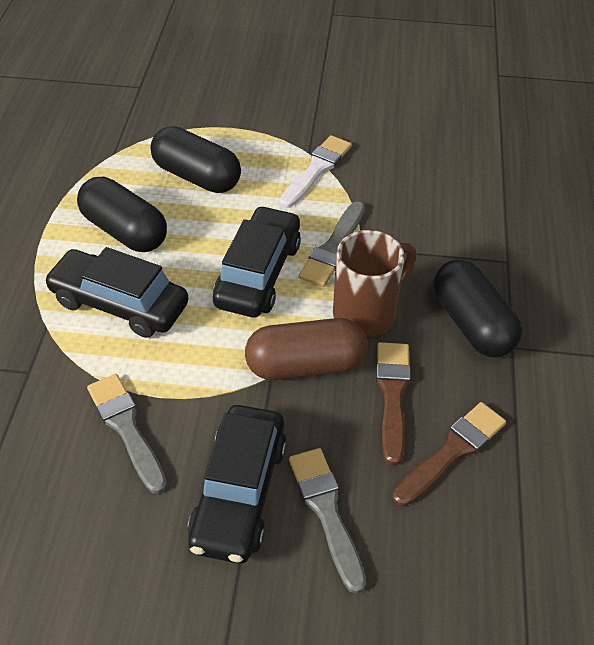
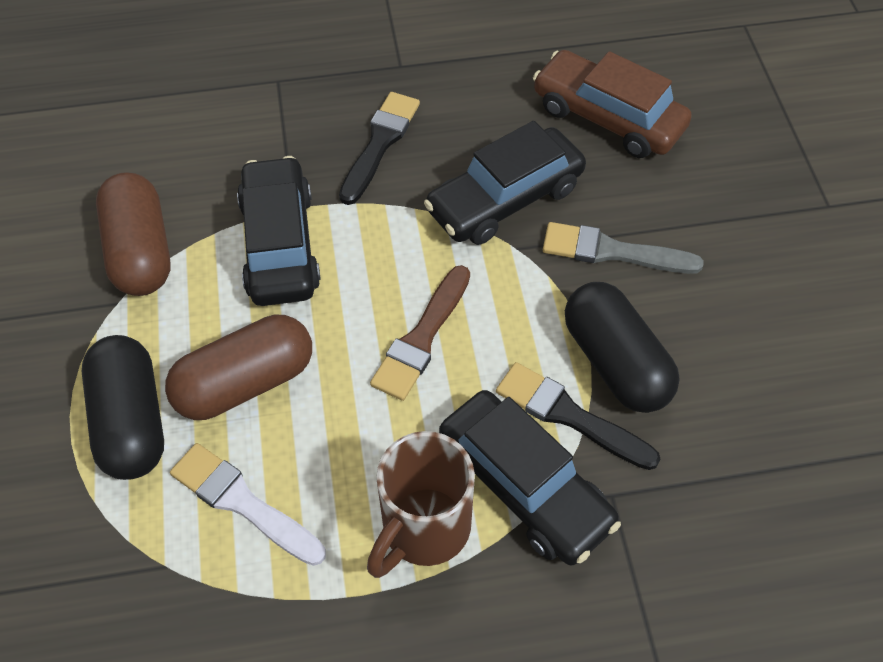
black brush: none = 0 -> [339,92,420,205] [496,362,660,470] = 2
black capsule: [77,177,167,252] [151,126,241,193] [433,259,522,357] = 3 -> [82,335,164,480] [565,282,680,413] = 2
brown brush: [376,342,411,465] [393,402,506,507] = 2 -> [370,265,470,401] = 1
brown capsule: [245,318,368,380] = 1 -> [96,172,171,296] [165,315,312,420] = 2
brown car: none = 0 -> [533,50,692,158] = 1
grey brush: [87,374,167,494] [289,448,366,594] [299,201,365,287] = 3 -> [543,222,704,274] = 1

